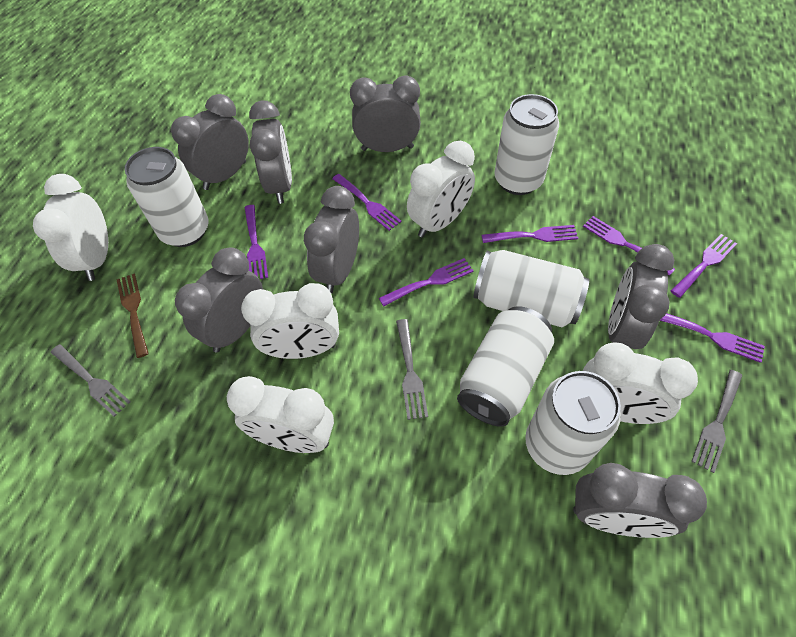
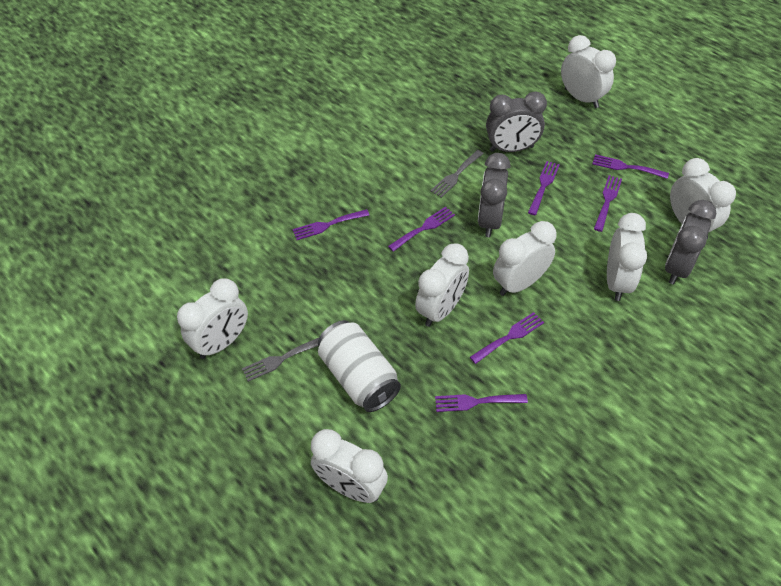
brown fork: [116,274,149,358] = 1 -> none = 0
grey clock: [171,94,249,190] [175,247,263,353] [249,100,292,204] [304,186,359,294] [350,76,421,152] [573,463,707,538] [608,244,674,349] = 7 -> [478,153,510,237] [486,91,547,152] [665,200,716,284] = 3
grey fork: [51,344,131,417] [396,319,428,420] [691,370,742,473] = 3 -> [242,338,319,382] [431,150,484,198] = 2
white can: [125,147,209,247] [457,306,554,427] [473,250,589,327] [494,94,559,195] [525,371,621,475] = 5 -> [318,320,401,412] = 1
white clock: [33,174,108,281] [227,376,334,453] [241,283,339,359] [407,141,475,238] [583,342,698,424] = 5 -> [177,278,248,359] [311,429,388,503] [415,243,469,327] [493,221,557,296] [561,35,616,108] [607,213,647,301] [670,158,736,239] = 7

